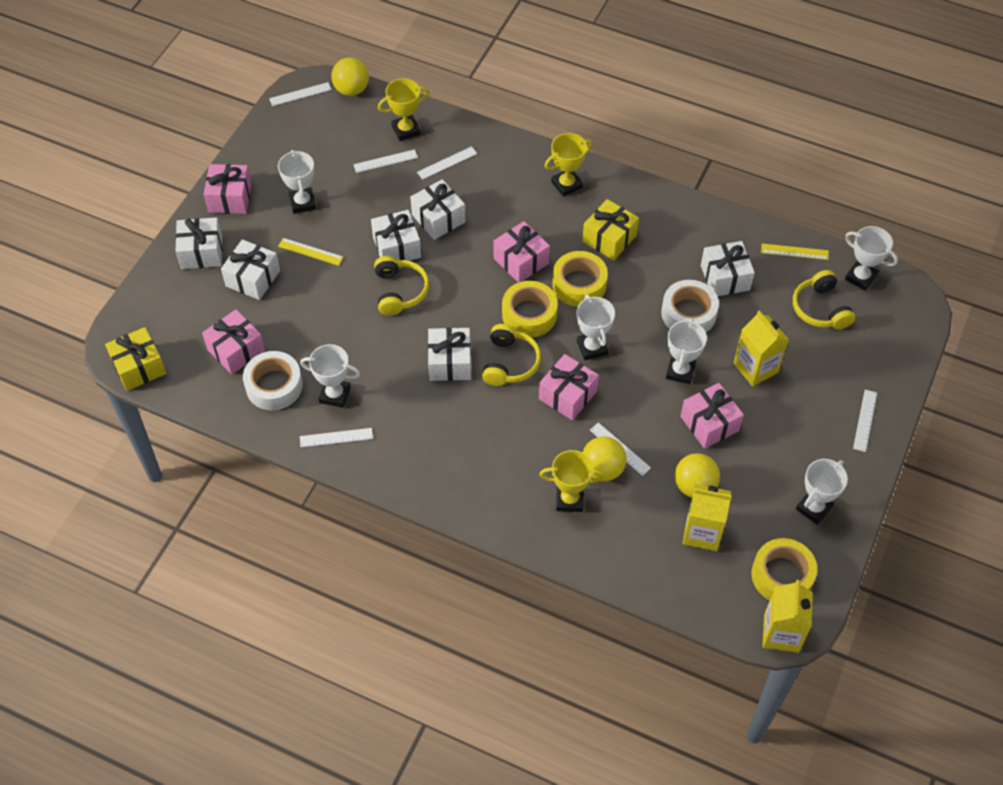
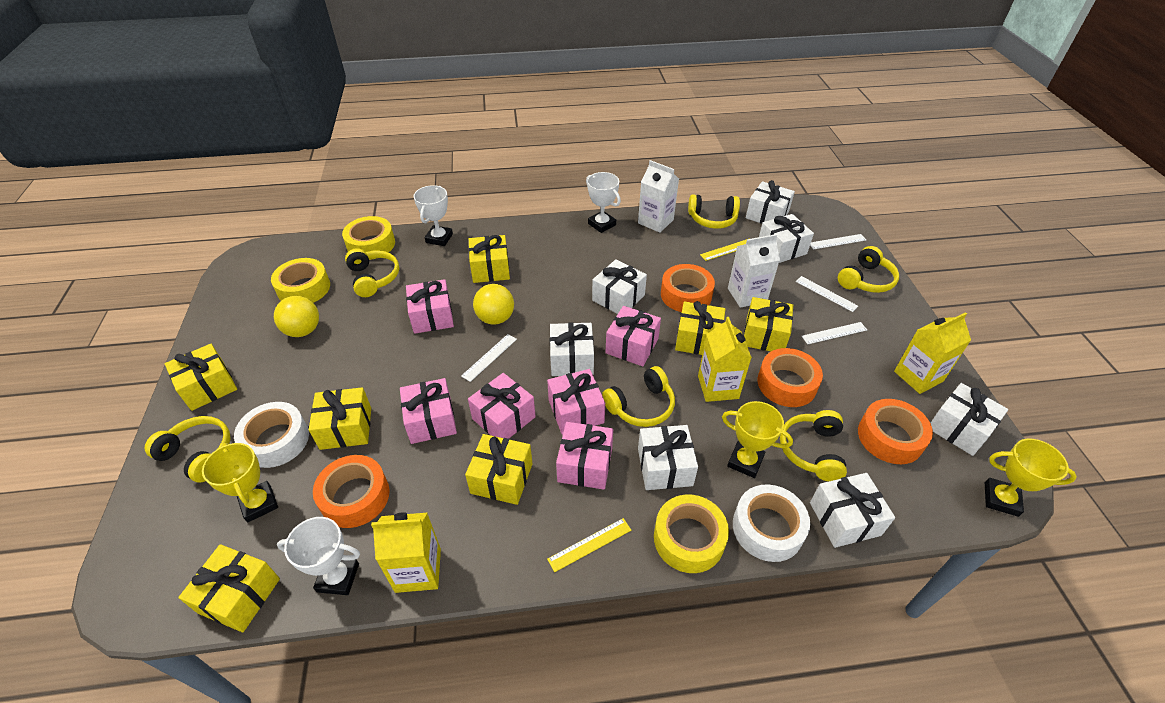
orange tape: none = 0 -> [313,455,389,528] [661,264,715,312] [757,348,823,407] [858,399,933,464] = 4
pink gift: [202,309,265,375] [204,164,252,214] [494,221,550,283] [539,354,599,420] [680,383,744,449] = 5 -> [400,378,457,444] [406,279,454,334] [468,373,536,439] [547,369,605,435] [556,422,613,490] [605,306,661,366] = 6
white carton: none = 0 -> [638,160,679,233] [728,234,780,308] = 2
white gift: [175,217,222,269] [221,239,280,300] [371,210,421,261] [410,179,466,240] [428,327,471,381] [701,241,755,296] = 6 -> [550,323,594,376] [592,259,647,314] [638,425,698,490] [746,180,795,224] [759,214,814,263] [810,473,895,548] [931,383,1008,456] = 7
white ruler: [269,82,332,106] [300,428,373,447] [353,149,418,173] [417,146,477,180] [590,423,651,476] [853,390,877,452] = 6 -> [461,334,517,382] [796,276,858,312] [802,322,867,345] [810,234,866,250] = 4
white trophy: [278,150,316,214] [300,344,360,408] [577,295,615,360] [666,318,707,384] [796,459,848,525] [845,226,898,291] = 6 -> [277,517,360,595] [413,185,453,246] [586,172,621,233] = 3
yellow ball: [331,57,369,96] [582,437,627,481] [675,453,720,498] = 3 -> [274,296,319,337] [473,284,514,325] = 2
yellow gift: [105,327,166,391] [582,199,639,260] = 2 -> [165,344,237,411] [178,544,280,632] [309,387,371,450] [465,434,532,505] [469,235,510,283] [675,301,726,355] [744,297,793,351] = 7
yellow headphones: [374,256,429,316] [482,324,541,386] [793,270,855,330] = 3 -> [145,416,231,483] [345,248,399,297] [602,366,675,427] [688,194,740,229] [780,410,847,481] [838,246,899,293] = 6

